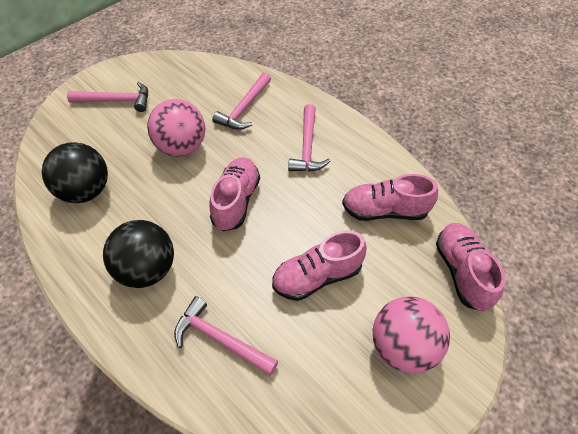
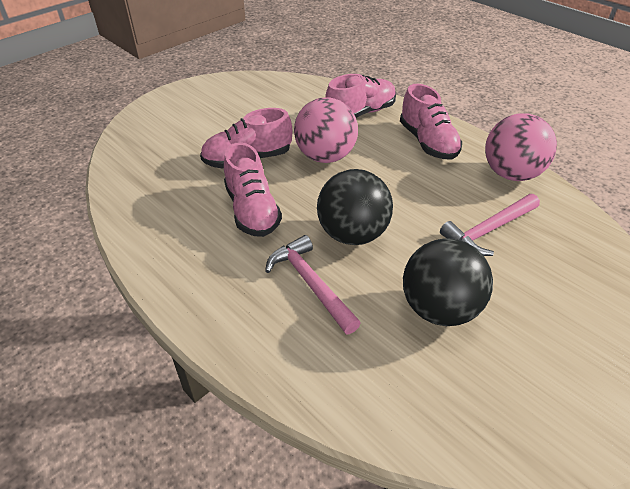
pink hammer: [67,82,148,112] [174,296,278,376] [212,72,271,130] [288,104,330,171] = 4 -> [265,235,361,334] [440,194,540,256] = 2

